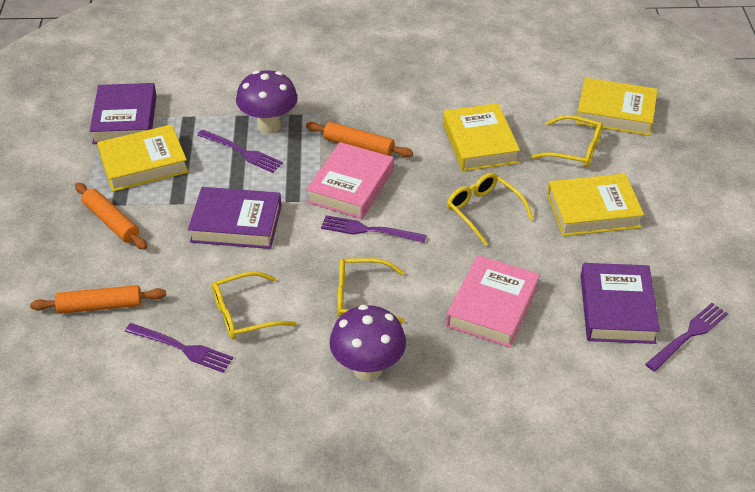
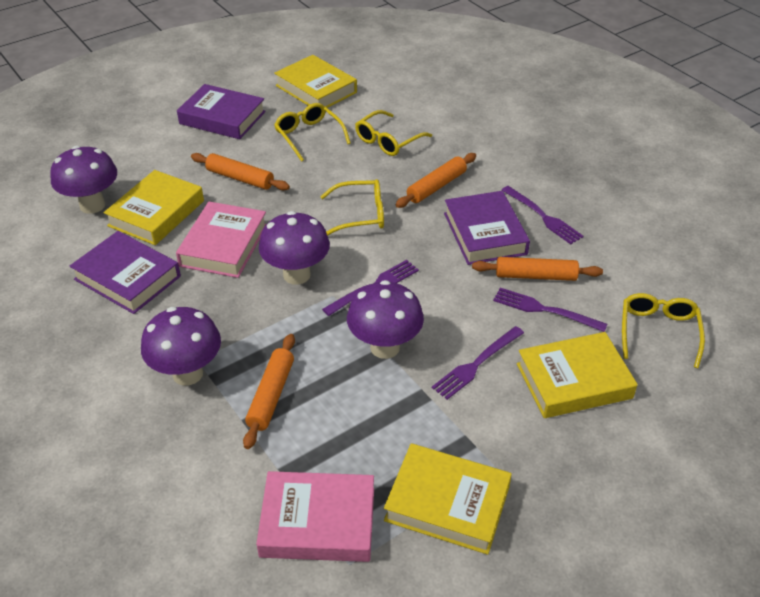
orange rolling pin: [30,285,166,314] [75,183,147,250] [306,122,413,157] = 3 -> [191,153,290,191] [243,334,295,449] [395,153,476,208] [472,257,603,281] = 4
purple mushroom: [236,70,298,134] [329,305,406,381] = 2 -> [50,146,117,214] [141,307,221,386] [259,211,330,285] [347,280,424,359] = 4

